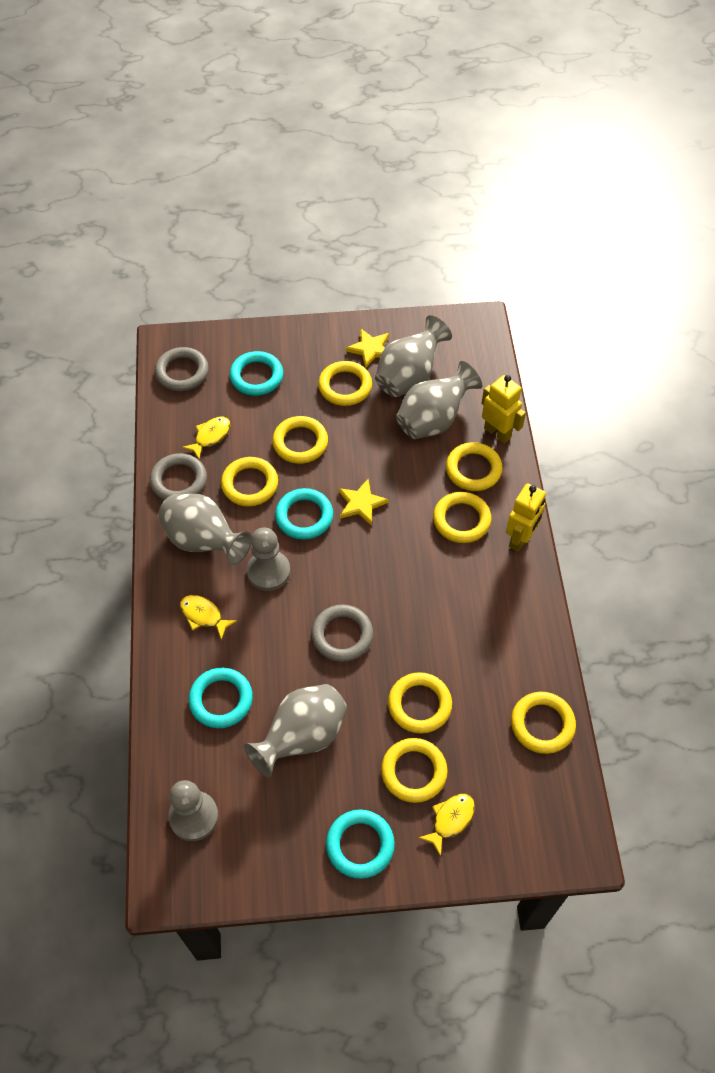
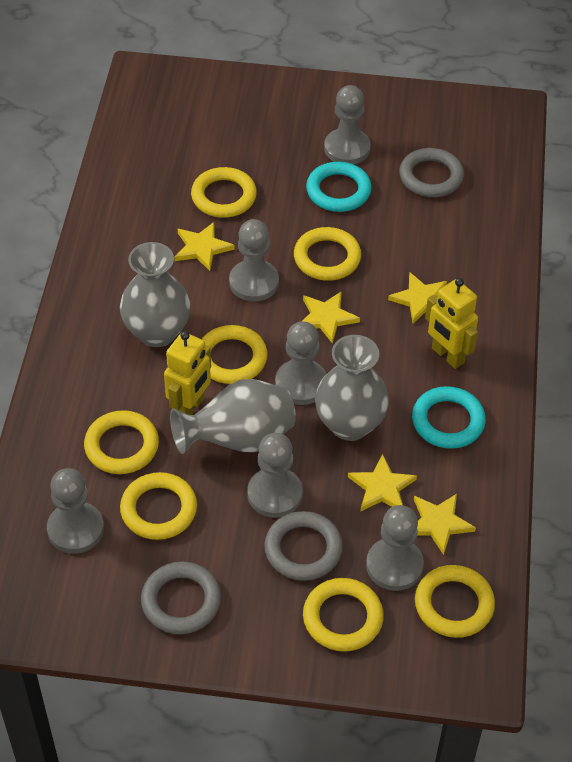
grey pawn: [168,780,218,841] [247,528,290,591] = 2 -> [47,468,104,554] [229,219,279,302] [247,433,303,518] [275,321,327,405] [324,85,371,165] [366,505,424,591] = 6
grey vase: [158,494,252,565] [244,684,347,778] [375,315,452,397] [396,361,482,439] = 4 -> [120,242,191,347] [170,379,296,454] [315,335,389,441] = 3
turquoise ring: [189,668,253,728] [229,351,283,396] [275,488,333,540] [326,810,395,879] = 4 -> [306,162,372,212] [412,386,486,449] = 2
yellow fish: [180,595,237,640] [182,417,231,459] [418,794,475,856] = 3 -> none = 0
yellow ring: [221,457,278,506] [272,416,328,464] [318,361,372,406] [381,738,448,803] [388,672,452,734] [433,492,491,543] [446,442,503,491] [511,692,576,754] = 8 -> [84,410,159,474] [120,472,197,540] [191,167,257,218] [202,325,268,384] [294,227,361,281] [303,578,384,651] [415,565,495,638] = 7
yellow star: [338,479,389,526] [345,328,389,368] = 2 -> [174,222,235,271] [302,291,360,344] [348,454,417,512] [388,273,447,324] [414,494,476,555] = 5

